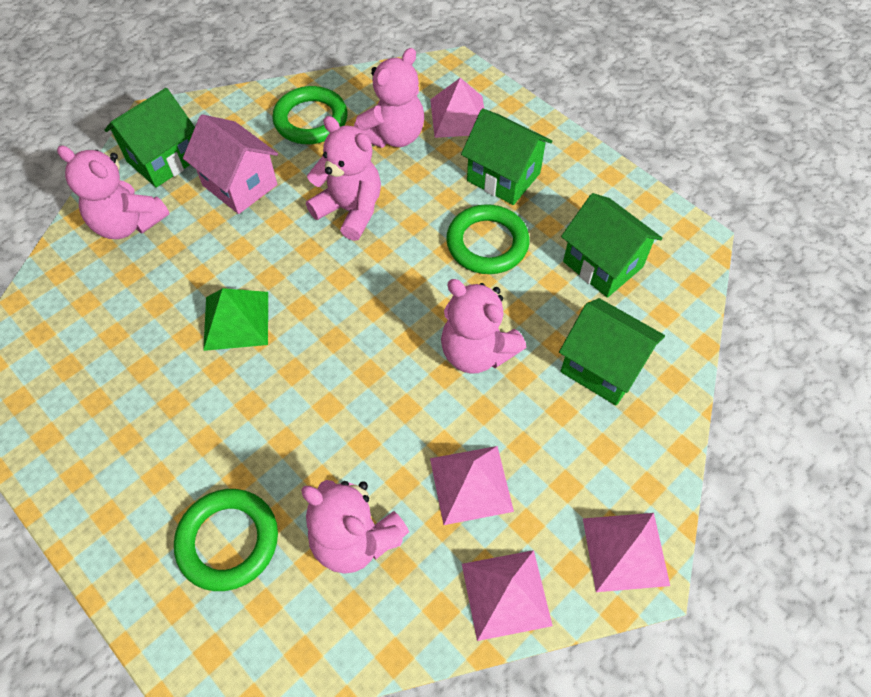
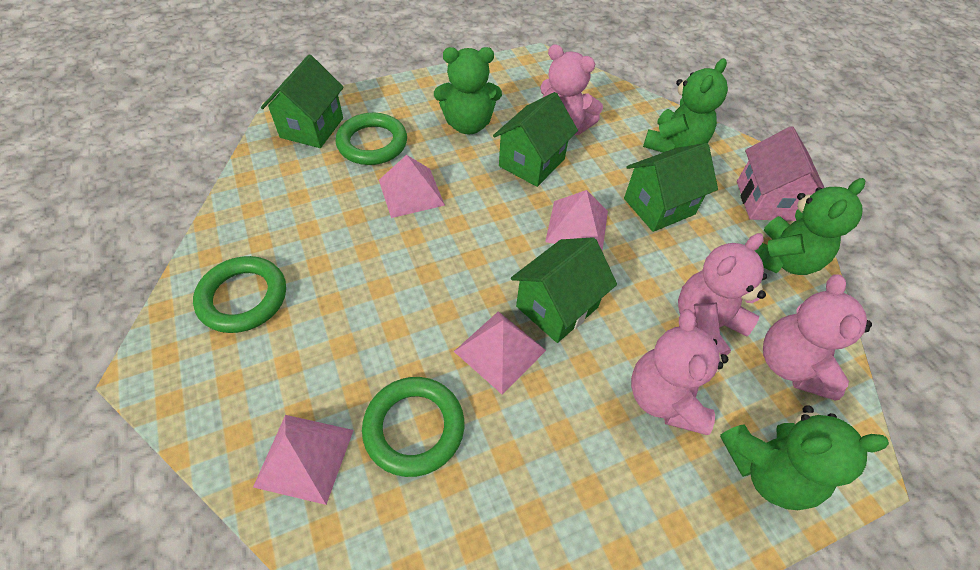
green pyramid: [203,288,268,351] = 1 -> none = 0
green teddy bear: none = 0 -> [434,47,502,134] [643,58,728,152] [720,405,889,510] [755,178,865,275] = 4
pink teddy bear: [57,145,169,239] [301,480,409,574] [306,116,381,241] [354,48,424,148] [441,279,526,374] = 5 -> [541,44,603,135] [631,309,729,435] [678,233,767,355] [763,275,872,401] = 4

